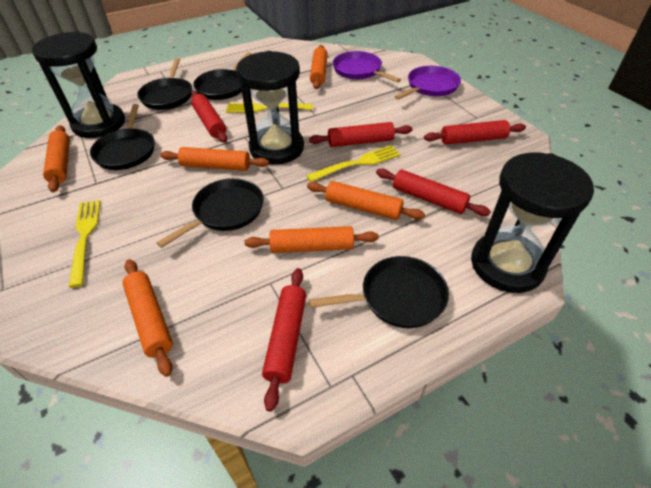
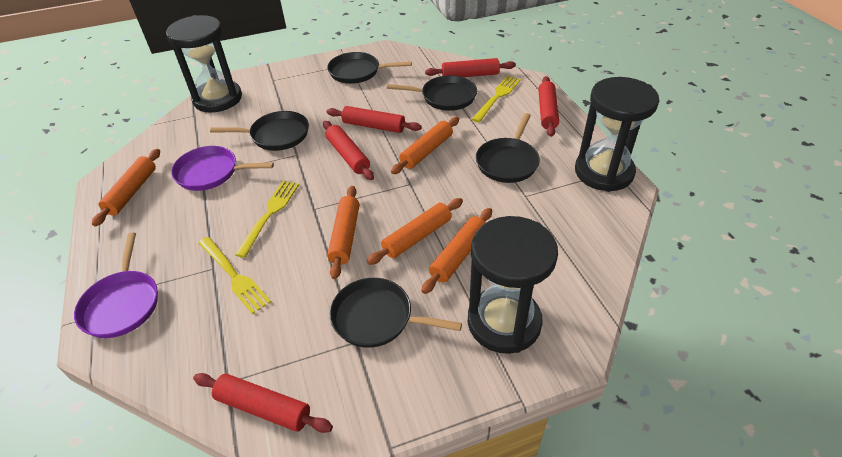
orange rolling pin: [43,125,70,192] [122,259,173,377] [160,147,269,171] [245,226,379,253] [307,181,425,220] [310,45,328,89] = 6 -> [92,149,160,226] [327,186,359,279] [367,198,463,265] [391,117,459,174] [422,208,492,294] = 5

